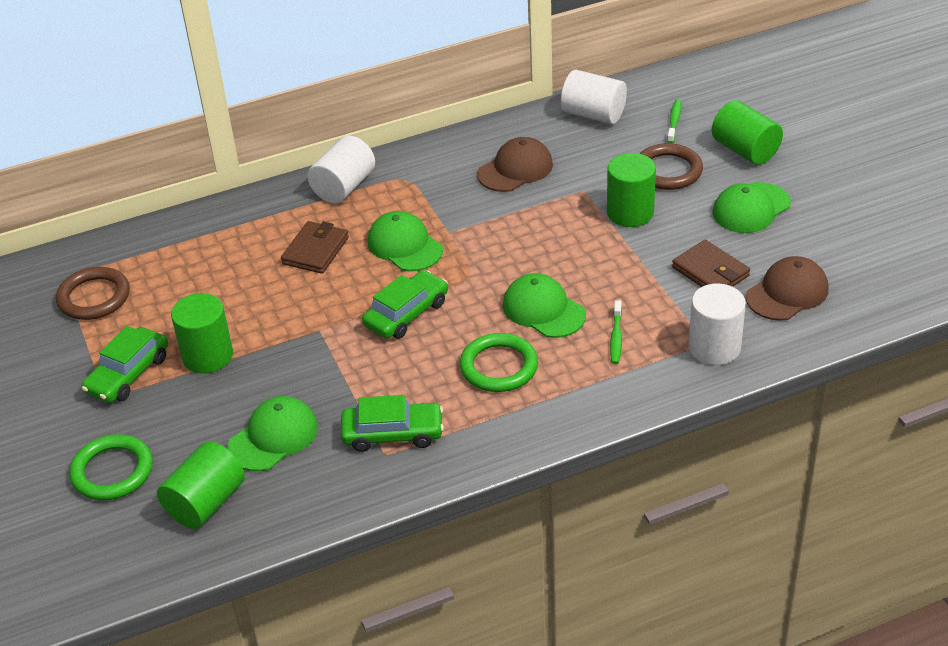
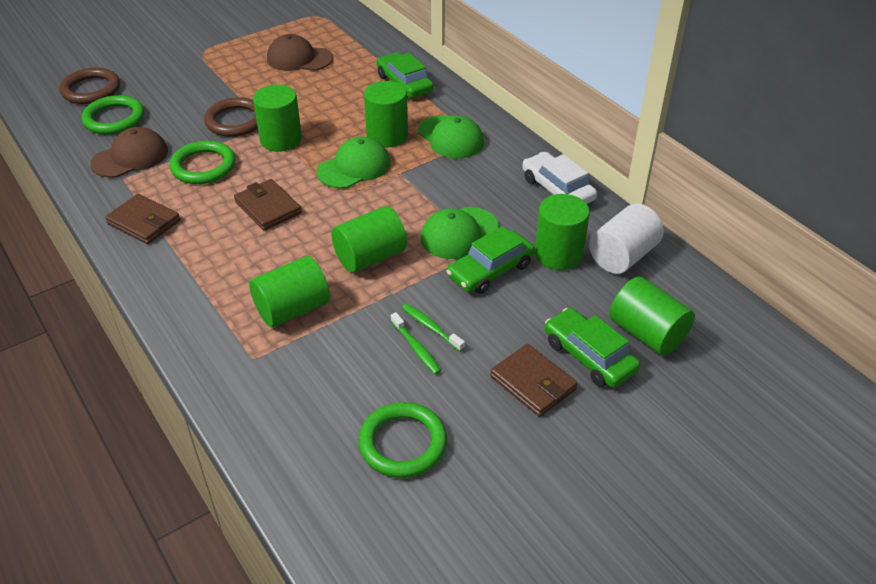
brown wallet: [281,221,349,274] [672,240,750,287] = 2 -> [105,194,180,244] [234,179,302,230] [490,344,577,417] = 3
green cap: [227,396,318,471] [368,211,443,271] [503,273,586,338] [712,182,791,233] = 4 -> [316,137,390,189] [418,115,484,158] [421,207,499,259] = 3
green cylinder: [157,441,245,529] [171,293,233,373] [607,153,656,227] [712,100,783,165] = 4 -> [249,256,330,327] [253,85,302,152] [331,206,407,273] [364,81,408,147] [535,194,590,270] [609,277,695,356] = 6
green ring: [69,434,153,500] [460,333,538,392] = 2 -> [82,95,144,135] [169,141,236,184] [358,402,447,478] = 3
white car: none = 0 -> [522,152,597,204] = 1
white cylinder: [307,135,375,204] [561,70,627,124] [689,283,746,365] = 3 -> [589,203,664,274] = 1

